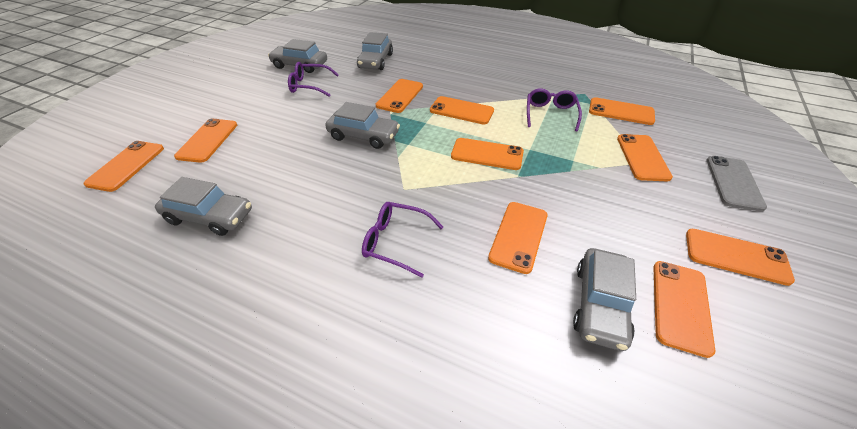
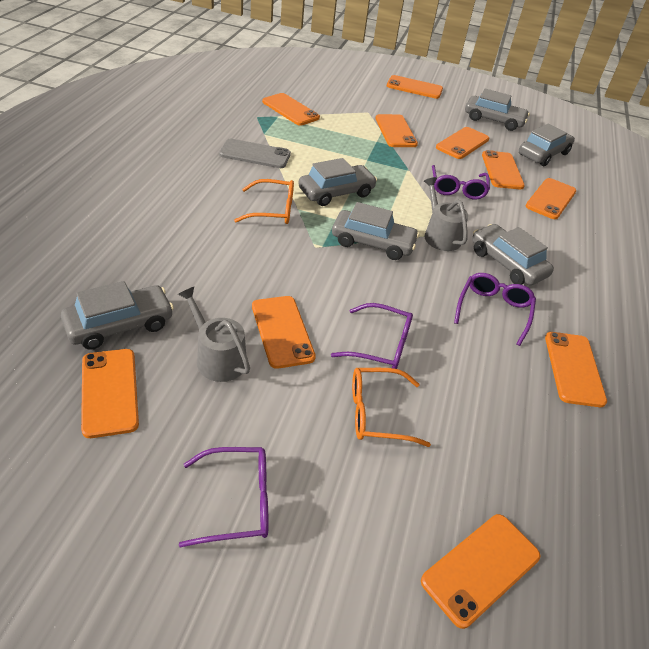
grey car: [155,177,252,236] [268,39,327,73] [325,102,400,149] [357,32,393,70] [573,248,636,351] = 5 -> [61,281,174,350] [298,158,377,206] [332,202,419,260] [465,88,530,131] [472,224,554,285] [519,124,575,166] = 6
grey watering can: none = 0 -> [178,287,250,382] [424,177,468,251] = 2
orange glasses: none = 0 -> [234,179,294,224] [352,368,431,447] = 2
purple glasses: [288,62,339,97] [362,202,443,278] [527,88,582,131] = 3 -> [179,447,269,547] [331,303,413,369] [432,165,490,200] [454,273,536,346] = 4

